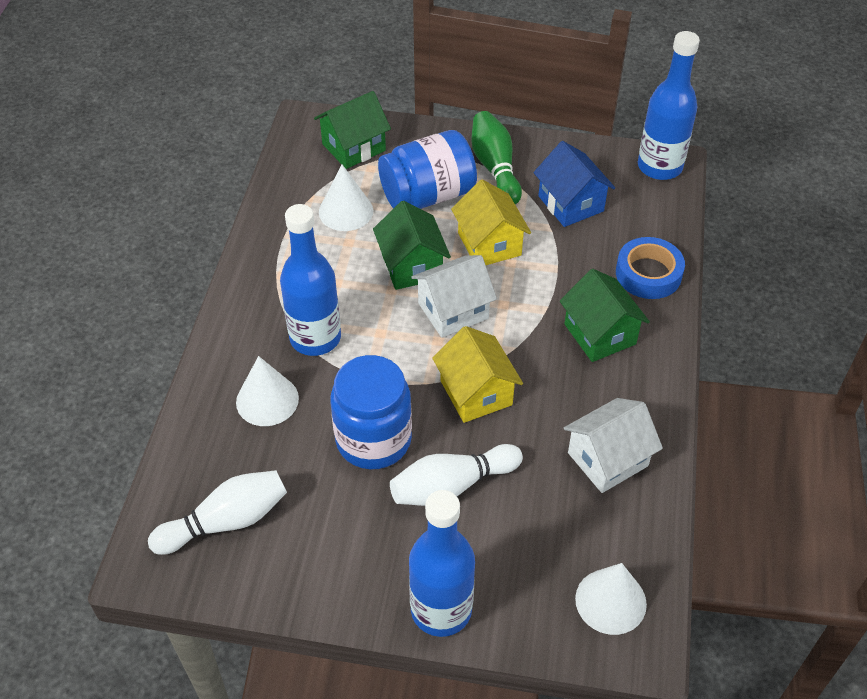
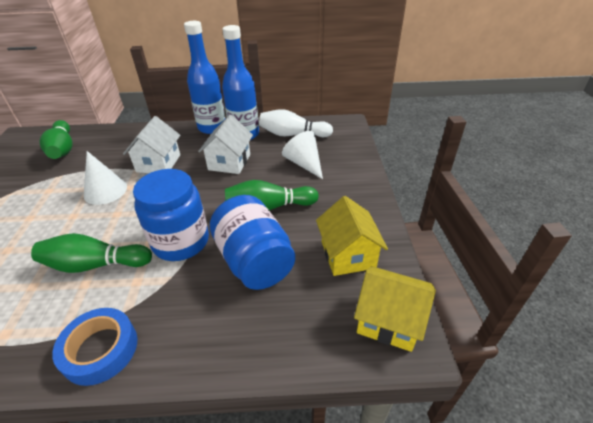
blue bottle: [280,204,341,356] [409,490,475,637] [638,31,700,180] = 3 -> [184,21,225,134] [222,25,259,140] = 2
blue house: [534,141,615,227] = 1 -> none = 0
green bowling pin: [471,111,522,204] = 1 -> [31,233,152,273] [40,120,72,159] [225,180,319,210] = 3
green house: [314,91,391,169] [373,201,451,290] [560,269,650,362] = 3 -> none = 0
white bowling pin: [148,470,287,555] [390,444,523,506] = 2 -> [259,109,333,137] = 1
white cone: [236,356,299,426] [319,165,373,231] [575,563,647,635] = 3 -> [84,151,127,205] [282,131,323,179] = 2

